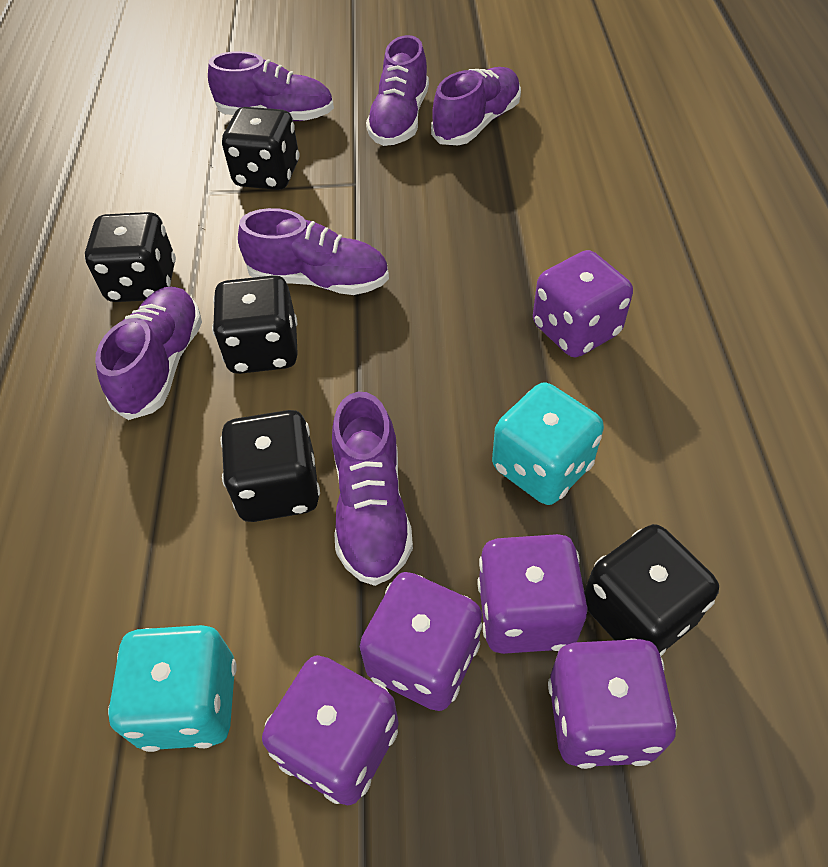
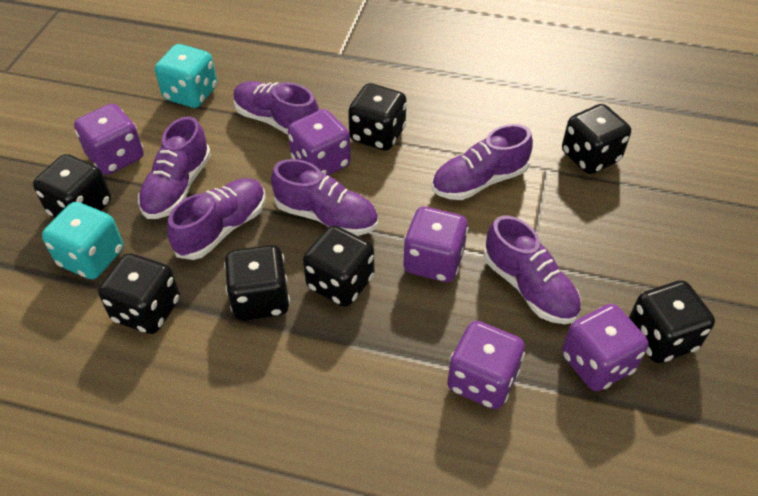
black dice: [85,212,176,302] [212,275,298,374] [220,410,320,522] [222,107,299,190] [584,524,719,656] = 5 -> [33,154,111,218] [98,253,180,334] [224,245,290,321] [303,225,374,307] [348,83,407,151] [562,104,631,174] [629,280,715,363] = 7

